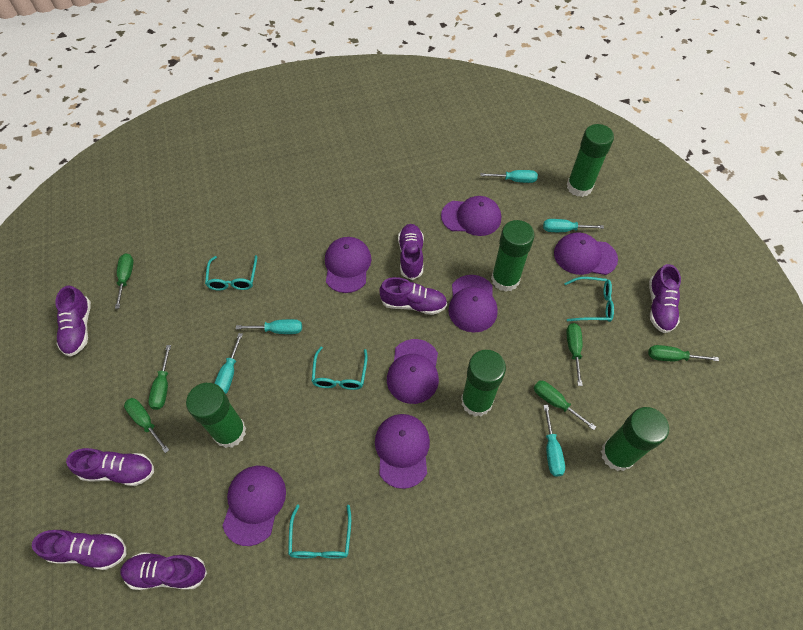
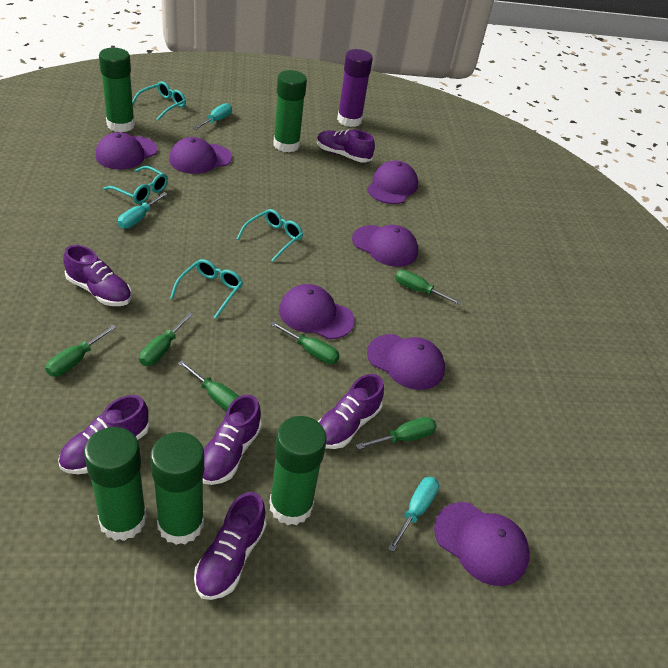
purple glue stick: none = 0 -> [337,49,373,127] = 1
purple shoe: [32,530,126,570] [55,286,91,357] [66,448,154,486] [120,552,207,590] [379,277,447,315] [398,224,424,280] [649,264,681,333] = 7 -> [58,395,149,474] [63,245,132,306] [194,492,266,600] [203,394,262,485] [317,129,375,163] [317,374,384,449] = 6
turquoise screwdriver: [214,333,243,394] [236,319,302,334] [480,170,538,183] [543,219,604,232] [543,405,565,477] = 5 -> [118,192,168,229] [192,103,232,130] [388,477,439,552] = 3

